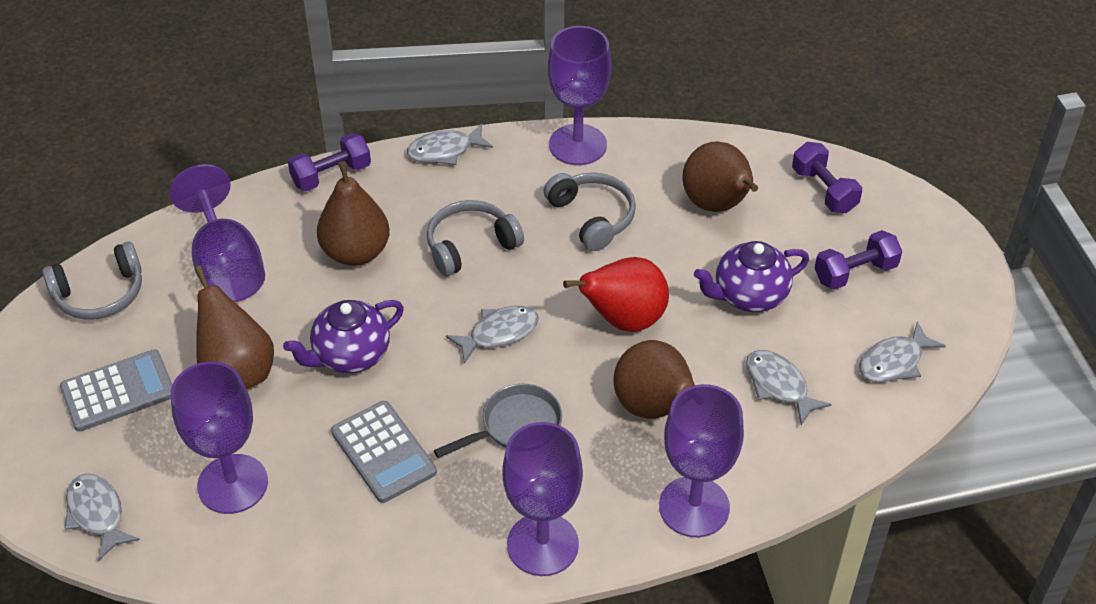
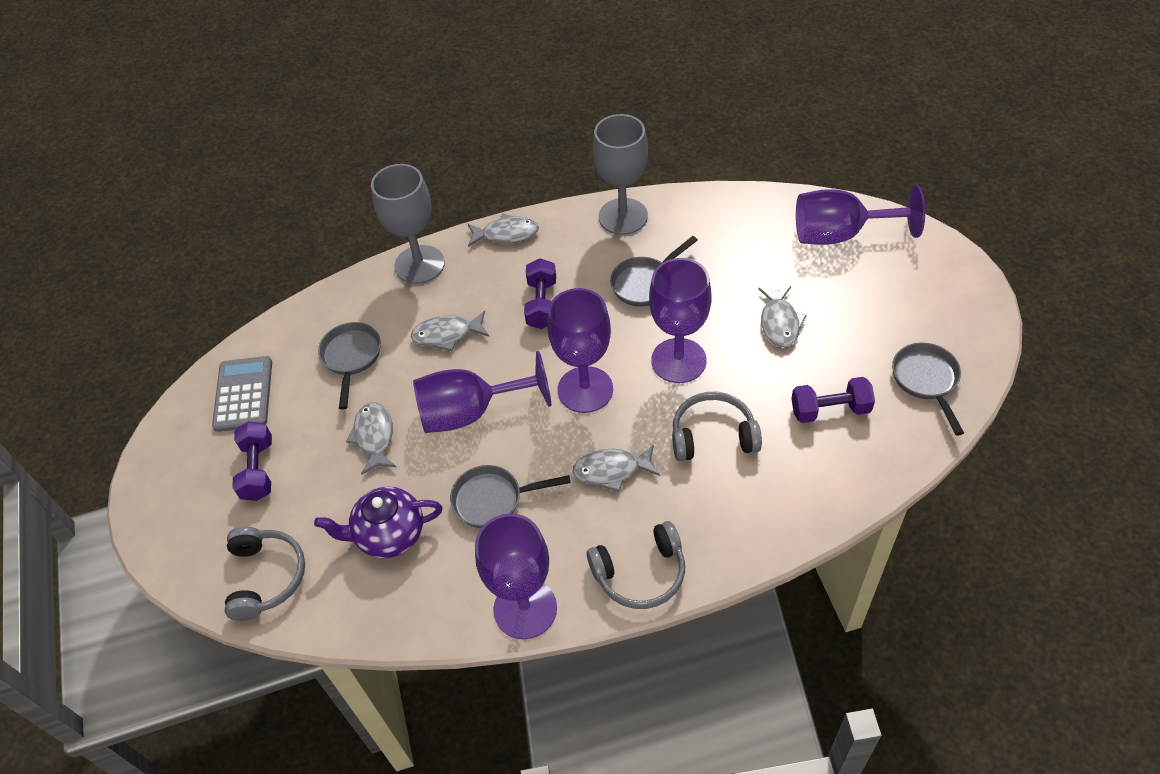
brown pear: [194,265,274,389] [317,161,390,266] [613,340,695,419] [682,141,758,212] = 4 -> none = 0
grey calculator: [60,349,172,432] [331,401,437,503] = 2 -> [212,356,272,432] = 1
grey goblet: none = 0 -> [371,164,445,284] [593,114,648,235] = 2
grey pan: [434,384,562,458] = 1 -> [318,322,381,409] [450,465,571,528] [610,236,698,307] [892,343,964,436] = 4
purple teapot: [283,300,404,373] [694,241,809,312] = 2 -> [314,487,442,558] = 1
red pear: [563,257,669,332] = 1 -> none = 0

